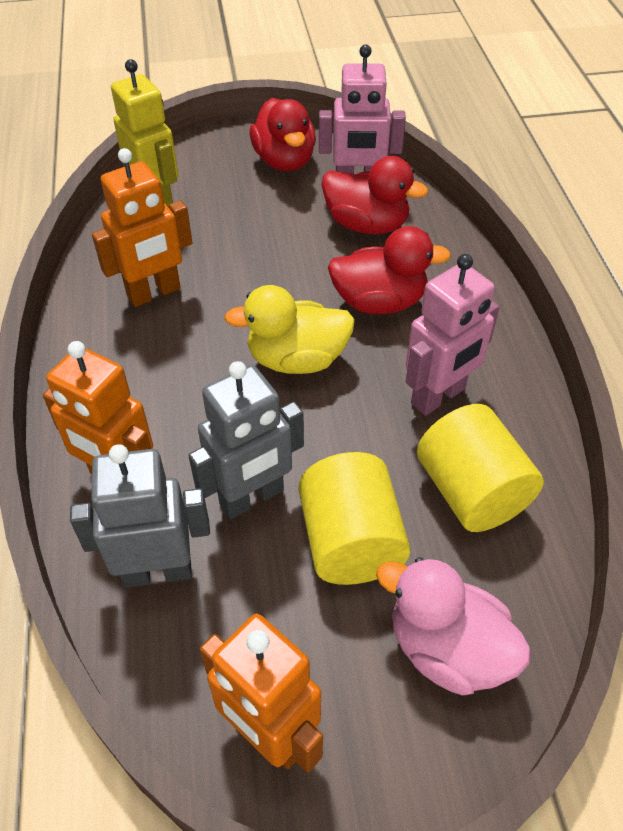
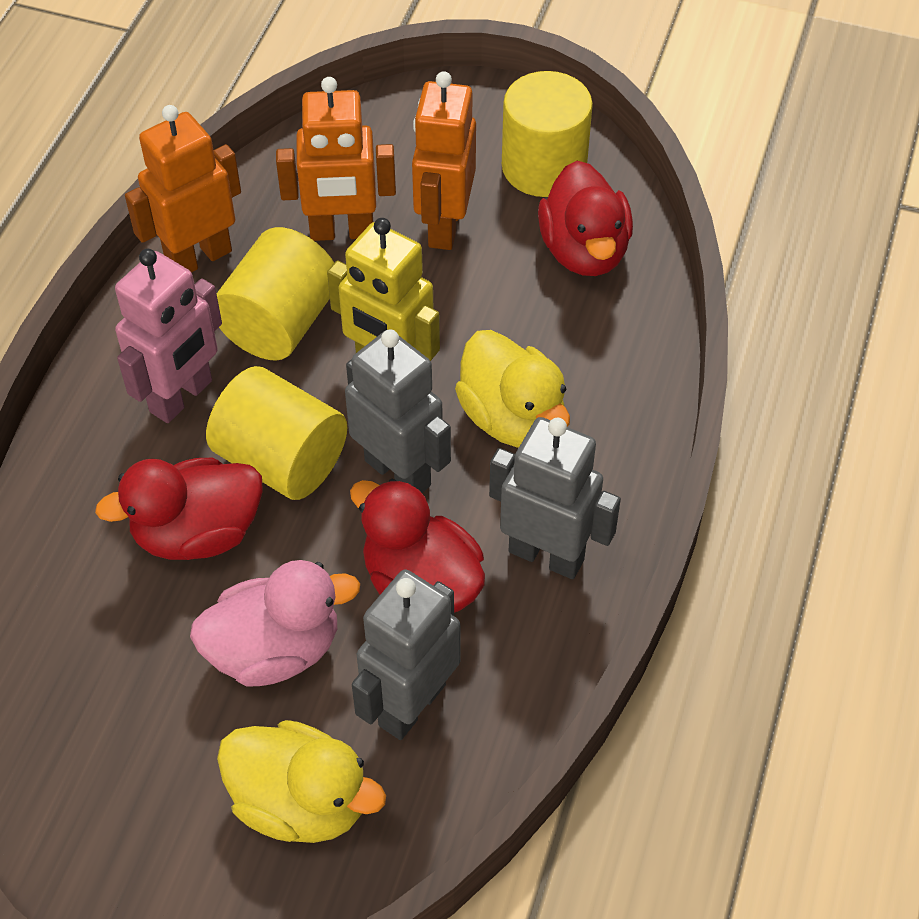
grey robot: [70,444,210,588] [188,361,304,519] = 2 -> [345,330,451,493] [352,569,460,740] [489,417,621,579] = 3
pink robot: [319,45,406,174] [406,254,500,416] = 2 -> [115,249,222,423] = 1
yellow cylinder: [299,452,410,585] [417,404,544,532] = 2 -> [206,366,347,500] [217,227,334,361] [502,71,593,197] = 3
yellow duck: [224,285,355,374] = 1 -> [217,720,386,843] [455,330,570,448] = 2

